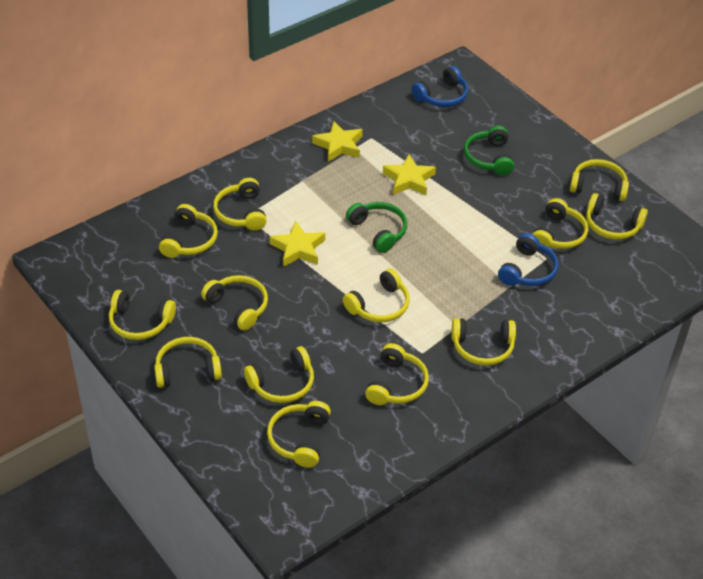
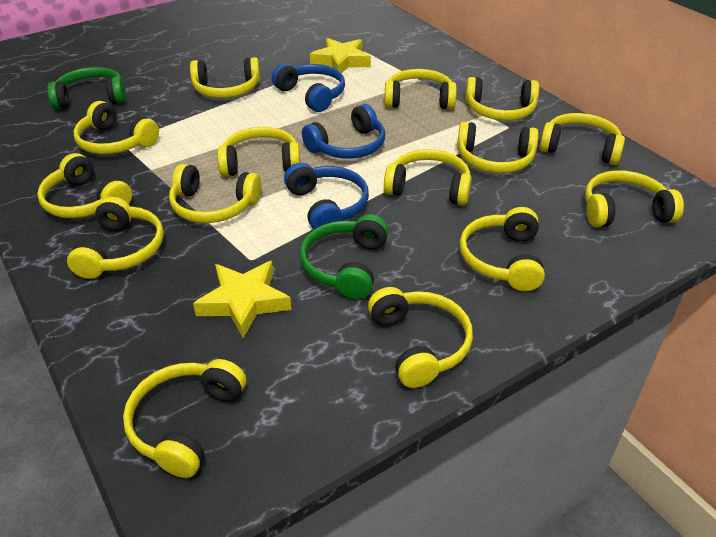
blue headphones: [412,66,468,107] [498,233,558,286] = 2 -> [272,63,345,112] [284,163,369,230] [302,104,385,159] = 3
yellow headphones: [109,290,176,340] [154,337,222,388] [159,204,218,258] [201,275,268,331] [213,178,267,231] [244,346,314,403] [267,401,331,468] [343,268,410,322] [365,343,429,405] [451,318,516,366] [533,198,588,249] [570,159,629,201] [586,193,648,240] = 13 -> [37,153,132,218] [67,197,164,279] [73,101,159,154] [123,359,246,478] [169,164,261,223] [190,57,260,98] [217,127,300,176] [368,287,473,388] [384,69,457,109] [384,149,471,205] [457,122,539,173] [459,207,545,291] [465,77,539,120] [540,113,625,165] [585,170,684,227] = 15
yellow star: [270,221,325,267] [312,121,363,162] [383,154,436,195] = 3 -> [193,261,292,338] [310,38,371,73] = 2

